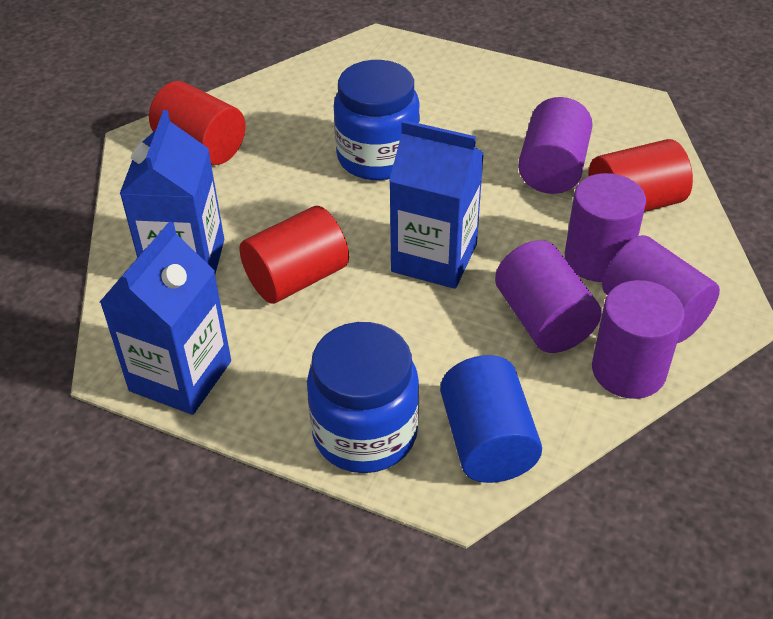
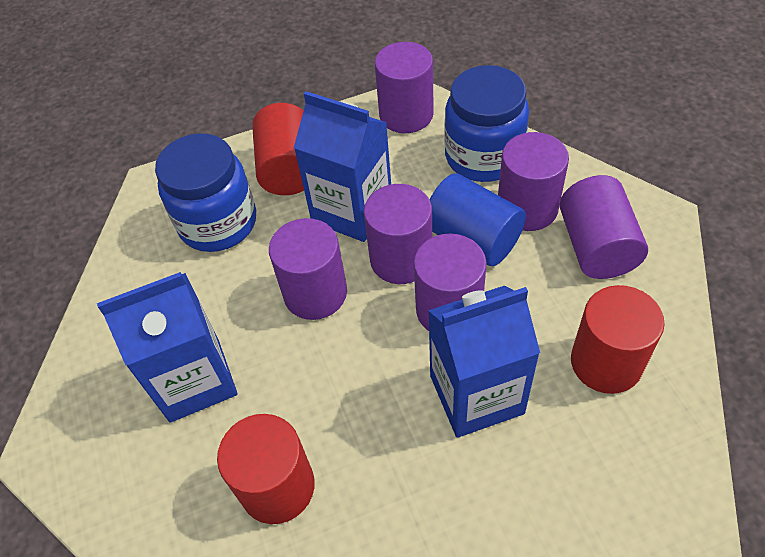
purple cylinder: [495,240,601,353] [518,97,593,194] [565,173,646,282] [592,280,685,399] [602,235,720,343] = 5 -> [269,218,347,320] [364,184,432,284] [375,42,434,133] [414,234,487,331] [498,132,569,231] [560,175,648,279] = 6

